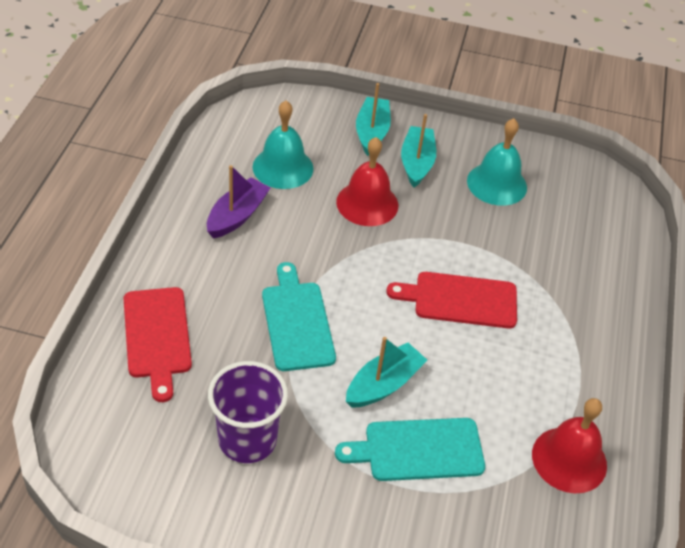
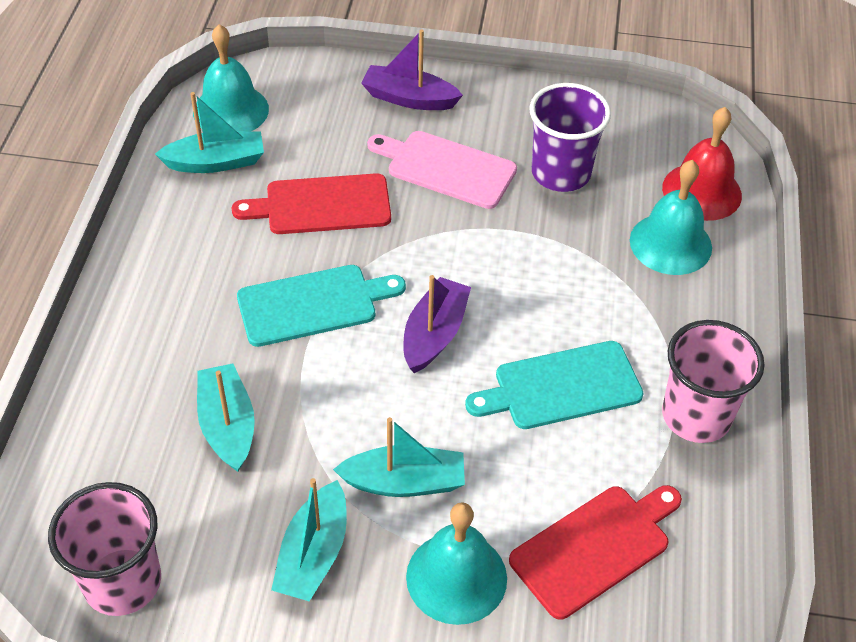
pink cup: none = 0 -> [48,482,161,616] [662,320,765,443] = 2
pink cutting board: none = 0 -> [367,131,517,209] = 1
purple boat: [207,165,270,238] = 1 -> [361,30,463,110] [404,275,471,373] = 2
red bell: [336,137,398,226] [532,398,607,493] = 2 -> [662,107,742,221] = 1
turquoise bell: [252,100,314,189] [467,118,527,206] = 2 -> [193,24,269,131] [406,502,507,625] [630,160,712,275] = 3
turquoise boat: [346,337,427,408] [356,83,391,156] [401,114,436,188] = 3 -> [155,92,264,173] [197,363,255,472] [271,478,347,602] [333,417,465,497] = 4

